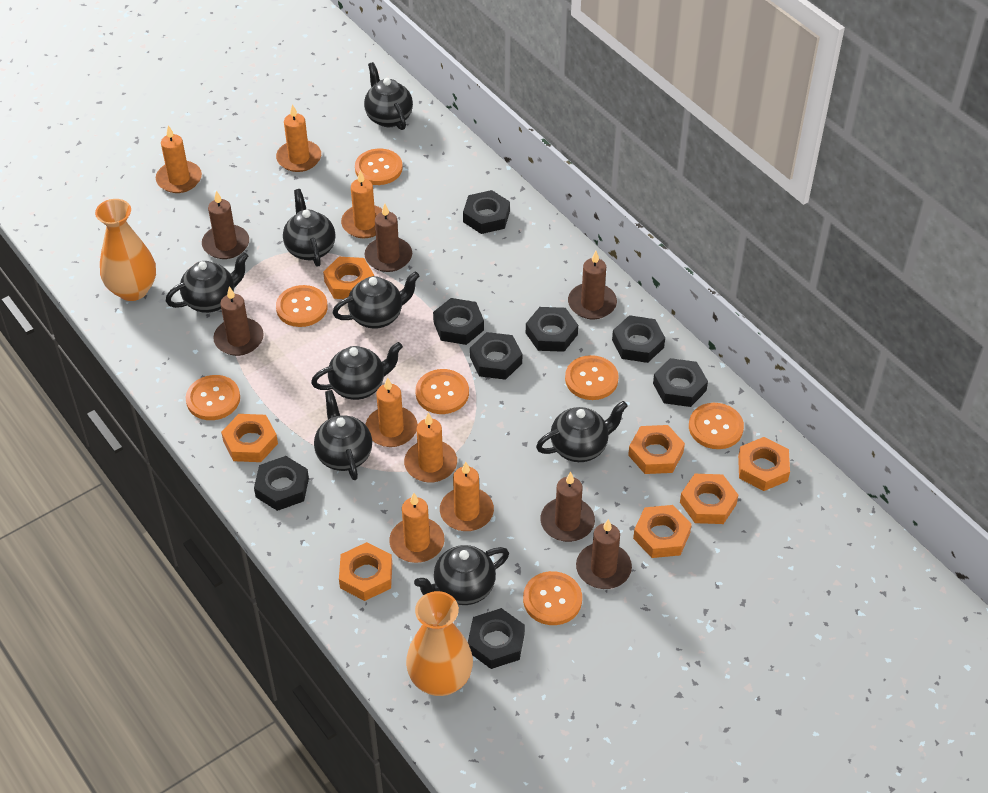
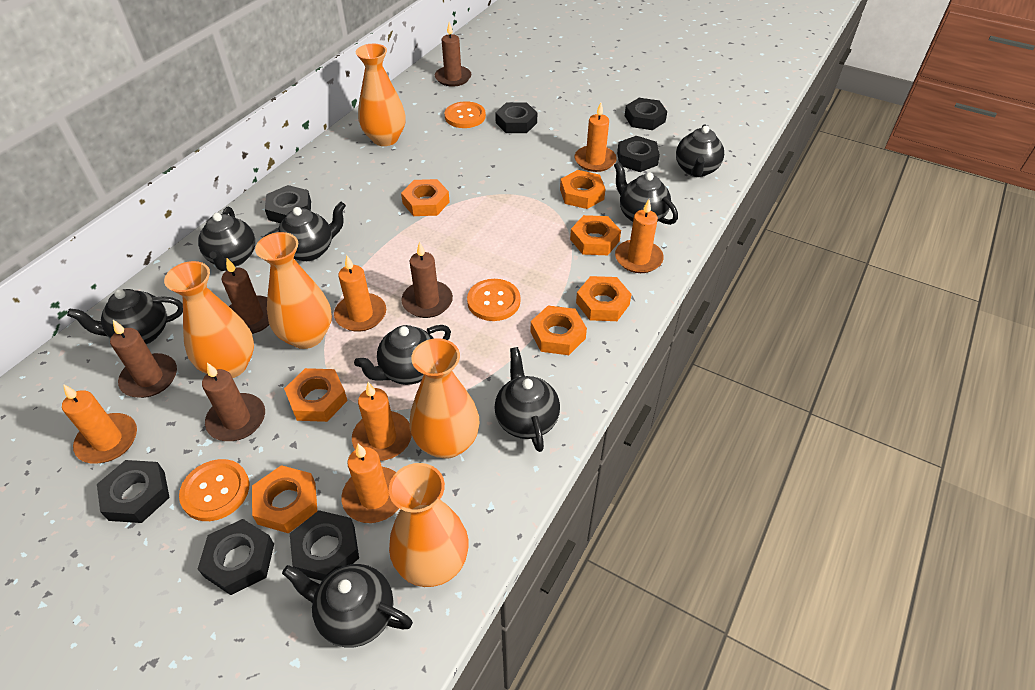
black nut: [254,456,309,511] [433,298,484,345] [463,190,510,234] [468,608,525,669] [470,332,522,380] [526,307,578,352] [612,315,665,363] [653,358,708,407] = 8 -> [97,460,170,523] [198,519,274,595] [265,185,311,223] [290,510,359,581] [495,103,537,133] [617,136,660,172] [625,98,667,130] = 7
brown candle: [202,191,249,259] [213,286,264,356] [365,204,412,272] [540,472,595,542] [568,251,617,319] [576,519,632,589] = 6 -> [110,320,177,398] [202,363,265,441] [221,258,269,334] [401,242,453,318] [435,22,471,87] = 5
orange button: [186,375,240,420] [276,285,328,327] [355,148,403,185] [415,369,469,414] [523,571,582,625] [565,355,619,400] [689,403,744,449] = 7 -> [179,459,249,521] [444,101,486,128] [467,279,520,321] = 3
orange candle: [156,125,202,193] [276,104,321,172] [341,170,382,238] [365,377,417,447] [389,493,445,563] [404,413,457,483] [440,462,494,531] = 7 -> [62,384,137,464] [334,255,386,332] [341,444,399,523] [352,382,412,461] [575,102,617,172] [615,199,664,273] = 6
orange vase: [95,199,156,301] [406,591,473,696] = 2 -> [164,261,254,378] [255,232,332,349] [356,44,405,146] [389,463,468,587] [410,338,479,459] = 5

